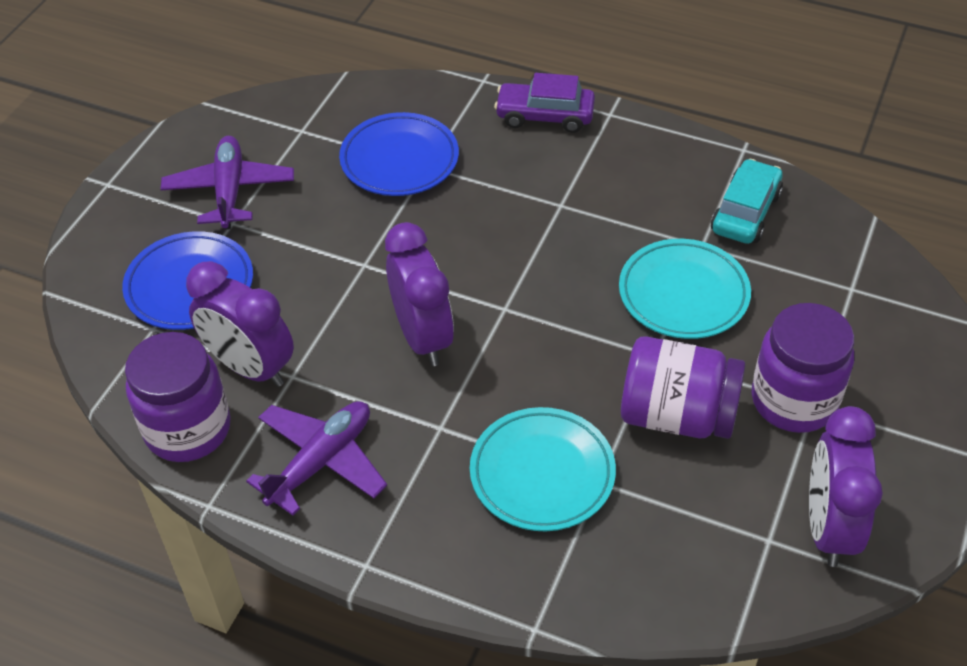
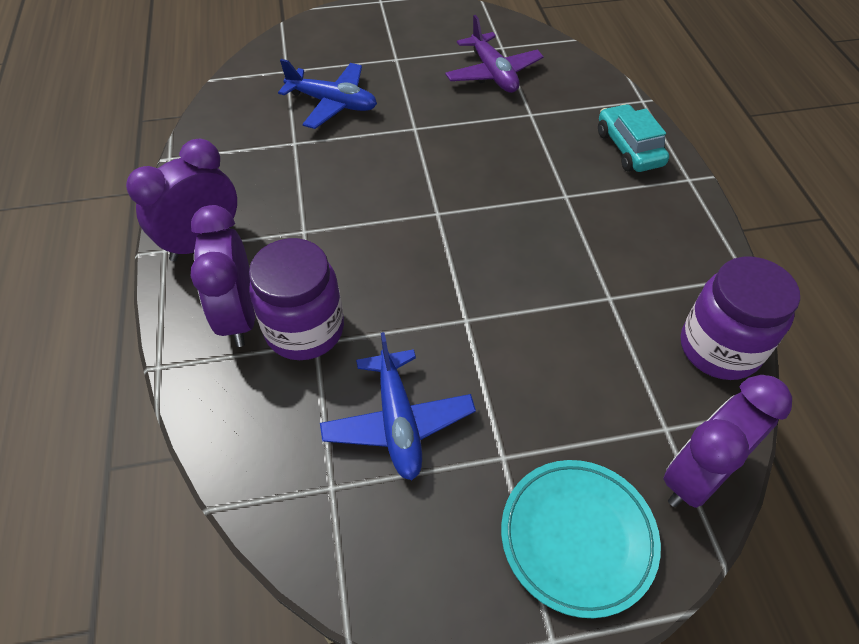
blue plane: none = 0 -> [278,59,377,129] [320,332,476,480] = 2
blue plate: [122,231,253,330] [339,112,459,196] = 2 -> none = 0
purple car: [494,73,595,133] = 1 -> none = 0
purple jar: [125,332,231,462] [621,336,746,439] [751,303,854,433] = 3 -> [249,238,344,360] [681,257,800,380] = 2
purple plane: [160,136,294,230] [246,401,387,516] = 2 -> [445,15,544,93] = 1
turquoise plate: [470,407,616,531] [619,239,751,339] = 2 -> [501,460,661,618] = 1

